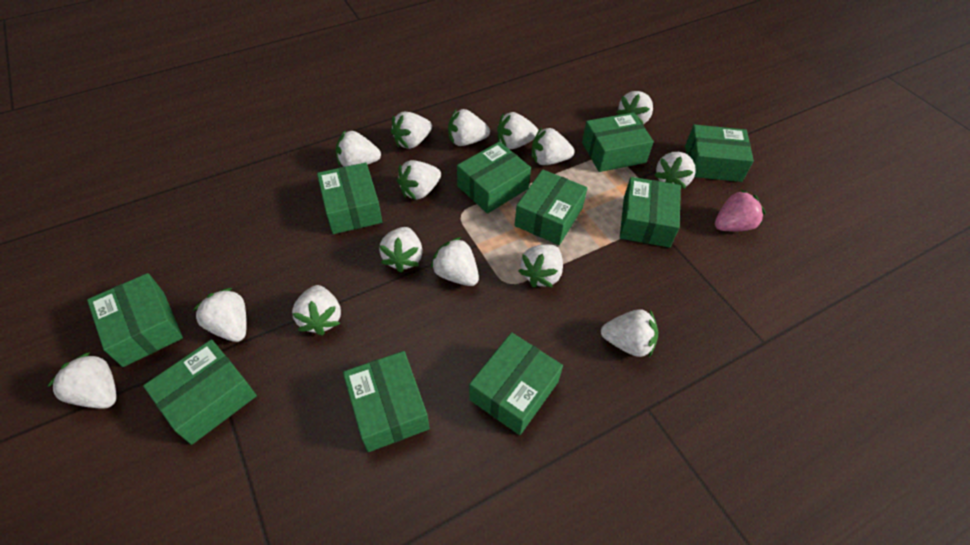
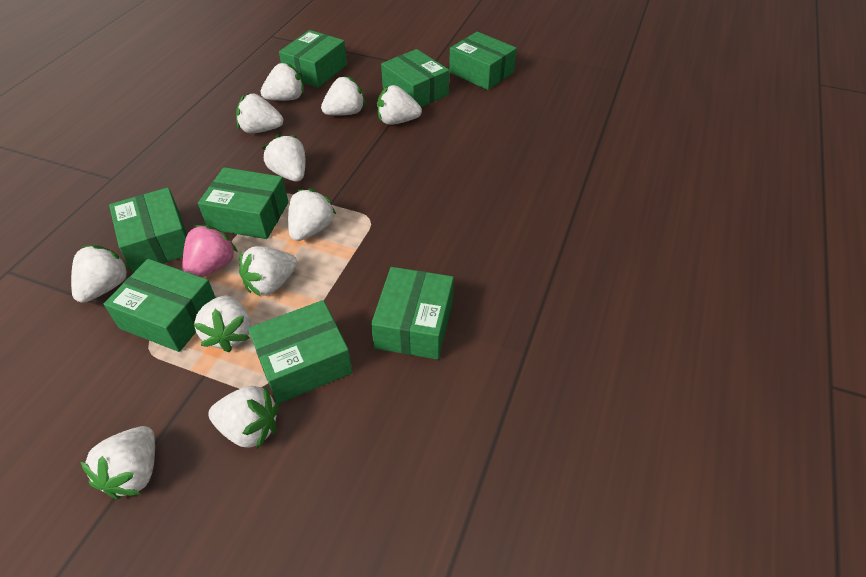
green box: [87,273,183,367] [143,339,257,445] [317,163,382,234] [343,351,430,452] [457,142,531,214] [469,332,563,435] [515,169,587,245] [582,112,654,172] [620,177,681,248] [685,125,754,182] = 10 -> [104,259,216,352] [109,187,187,273] [198,167,289,239] [248,300,353,403] [279,30,347,88] [371,267,454,360] [381,49,449,107] [449,32,517,90] = 8
white strawberry: [47,352,117,409] [193,288,247,342] [292,285,341,336] [336,130,381,167] [379,227,423,273] [391,111,432,149] [397,160,441,200] [431,237,479,286] [448,109,490,146] [497,112,538,149] [518,244,563,288] [531,127,574,165] [601,309,658,358] [616,91,653,124] [654,152,696,189] = 15 -> [71,245,131,303] [81,426,155,499] [194,295,251,352] [208,386,279,449] [236,94,283,134] [239,246,297,297] [260,62,304,101] [262,134,305,182] [288,188,337,241] [321,76,365,116] [377,85,422,125] = 11

